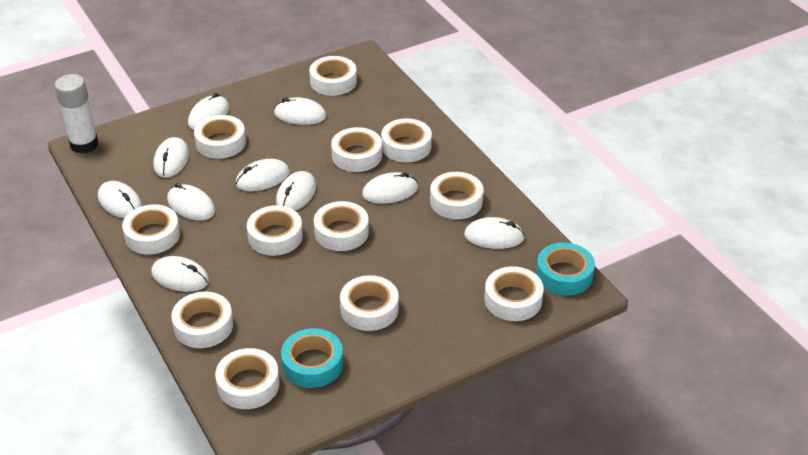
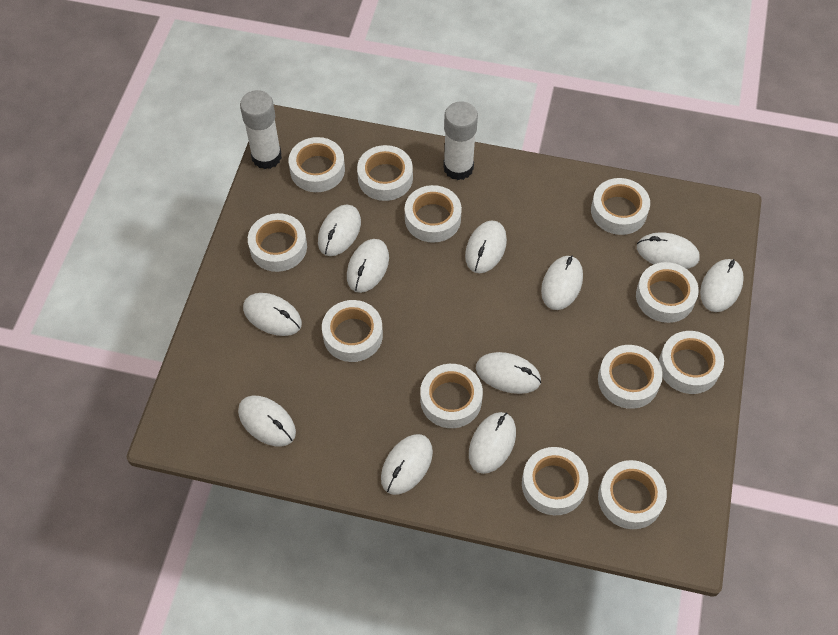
turquoise tape: [281,328,343,388] [536,242,595,295] = 2 -> none = 0
white glue stick: [55,74,98,154] = 1 -> [240,90,282,169] [443,101,478,180] = 2
white mouse: [98,181,142,218] [151,256,209,292] [153,137,189,178] [167,183,215,221] [188,93,229,130] [235,159,290,191] [274,97,326,125] [276,171,316,211] [362,172,418,204] [464,217,525,249] = 10 -> [238,396,296,447] [243,293,302,336] [318,205,361,256] [347,239,389,293] [381,434,433,495] [465,220,507,273] [469,412,516,474] [476,352,541,394] [541,255,583,310] [637,232,700,269] [700,259,744,312] = 11

